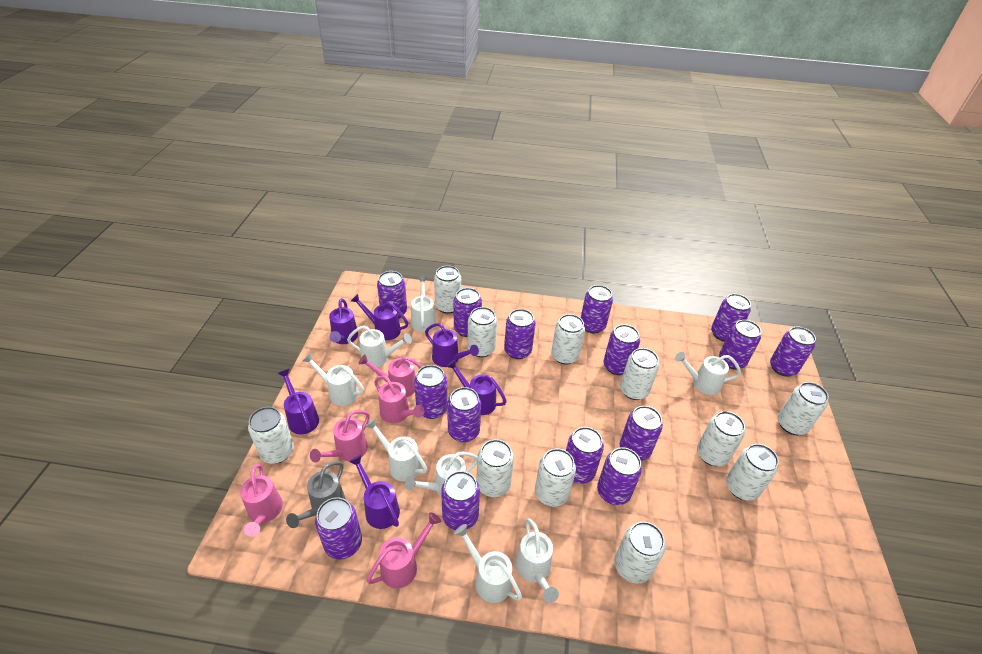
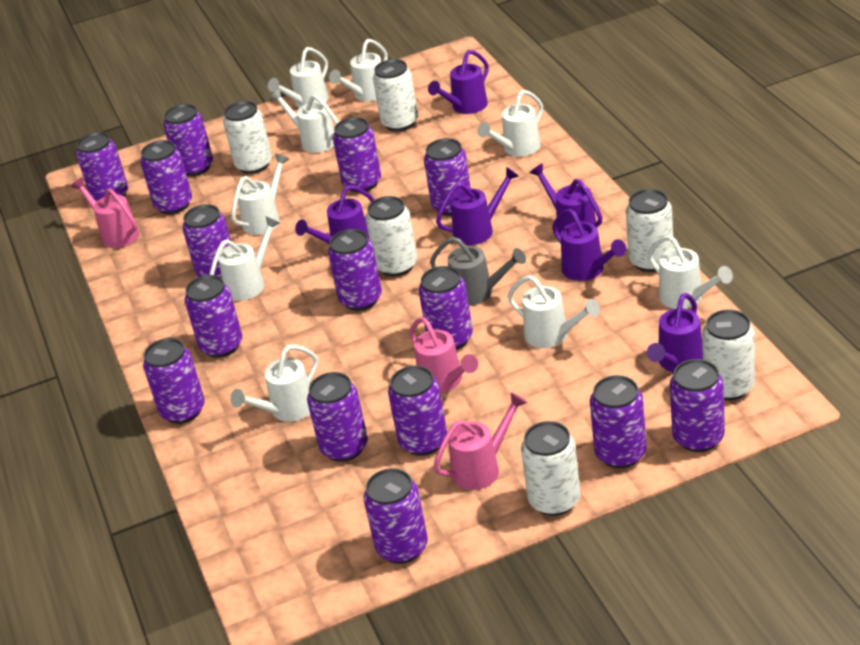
pink watering can: [240,464,283,537] [310,410,370,463] [359,354,422,397] [367,512,441,588] [374,376,424,423] = 5 -> [71,177,139,248] [409,317,478,393] [433,392,527,490] = 3
white can: [248,407,294,464] [434,266,461,314] [467,307,497,357] [476,439,514,497] [535,449,576,507] [551,314,585,365] [615,522,665,584] [620,348,659,400] [697,411,745,466] [726,444,779,501] [778,382,829,435] = 11 -> [223,101,272,174] [366,196,417,276] [373,59,418,131] [521,421,580,516] [625,189,674,272] [702,310,755,400] = 6
white watering can: [303,353,364,406] [347,325,412,367] [365,418,427,481] [405,451,477,497] [411,276,436,332] [454,524,522,603] [515,518,559,603] [675,352,741,395] = 8 -> [209,216,280,301] [230,345,318,422] [231,154,289,235] [268,47,329,108] [269,89,339,153] [329,39,388,101] [478,90,543,157] [507,275,600,348] [648,235,733,309] = 9

